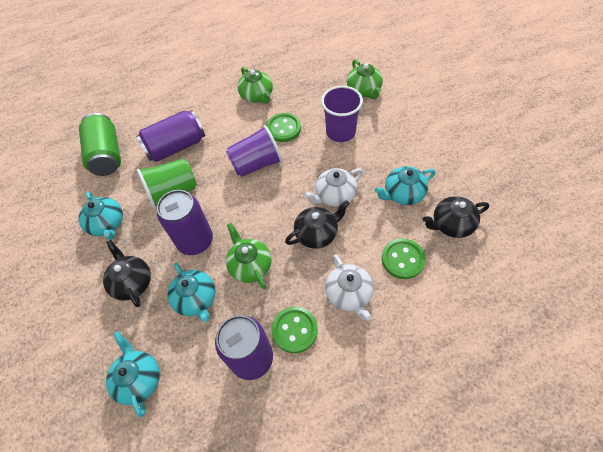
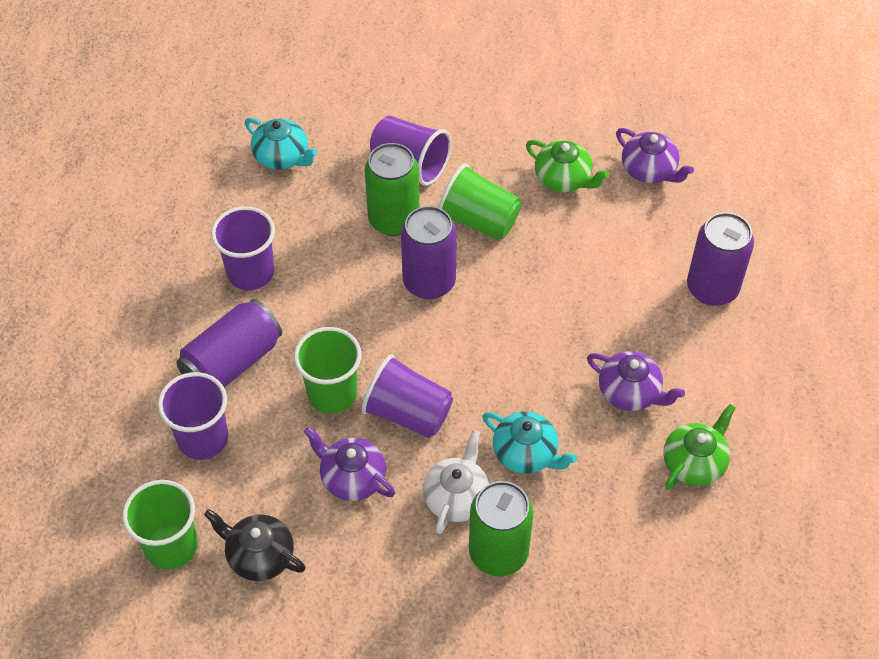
black teapot: [103,240,151,307] [285,200,350,249] [423,196,489,238] = 3 -> [204,509,306,581] = 1
green button: [266,113,301,142] [272,307,318,353] [382,238,426,279] = 3 -> none = 0
green can: [79,113,121,176] = 1 -> [365,143,419,236] [469,481,534,576] = 2
green cup: [137,158,197,209] = 1 -> [122,480,198,569] [294,327,361,413] [438,163,521,240] = 3
green teapot: [226,223,272,289] [237,67,273,104] [347,59,383,99] = 3 -> [526,140,609,192] [663,404,736,490] = 2
purple cup: [226,125,283,177] [321,86,363,142] = 2 -> [158,372,228,460] [211,206,275,290] [361,354,453,438] [370,116,452,186] = 4
purple teapot: none = 0 -> [304,427,395,501] [587,351,685,411] [616,128,694,183] = 3
turquoise teapot: [78,191,123,240] [106,331,160,418] [167,263,215,322] [375,166,436,205] = 4 -> [245,118,318,170] [482,412,577,474] = 2
white teapot: [304,168,363,207] [325,254,374,321] = 2 -> [423,430,489,534] = 1

